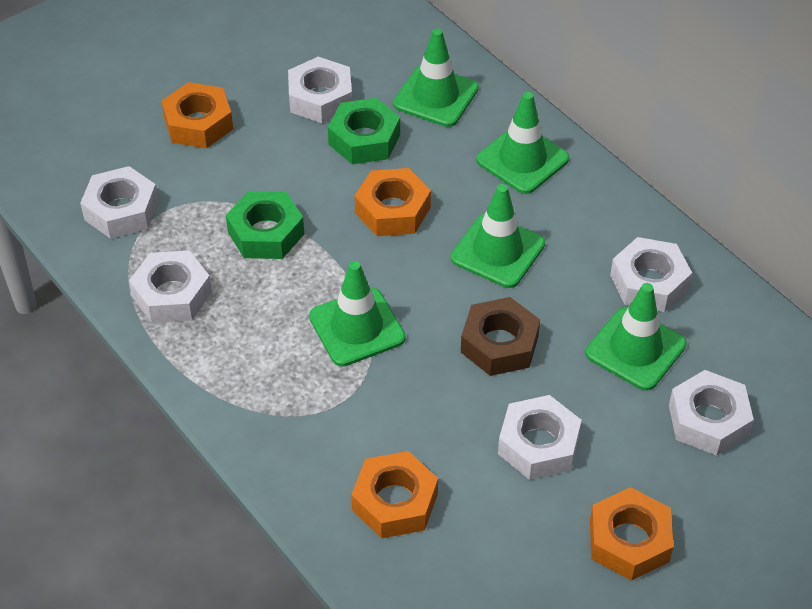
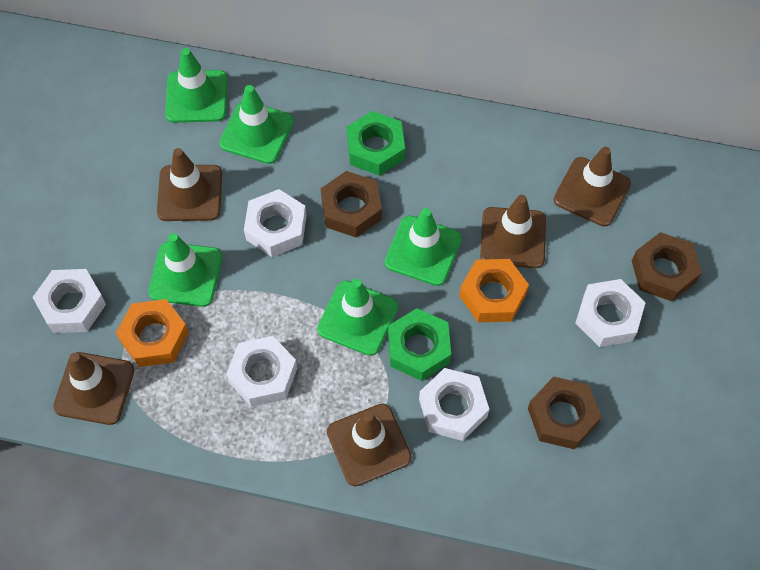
brown nut: [461,297,540,376] = 1 -> [321,171,382,238] [528,377,601,449] [632,232,702,301] = 3
brown traffic cone: none = 0 -> [53,352,135,425] [157,148,222,221] [327,404,412,486] [480,195,546,268] [554,147,631,227] = 5
orange nut: [161,82,233,148] [351,451,438,539] [355,168,431,236] [590,487,674,581] = 4 -> [116,299,189,367] [459,259,529,322] = 2
white nut: [80,166,159,239] [129,250,212,323] [288,57,352,123] [498,395,582,480] [610,237,692,312] [669,370,754,456] = 6 -> [32,269,106,333] [226,336,297,407] [244,189,307,257] [419,368,489,441] [576,279,646,347] = 5

